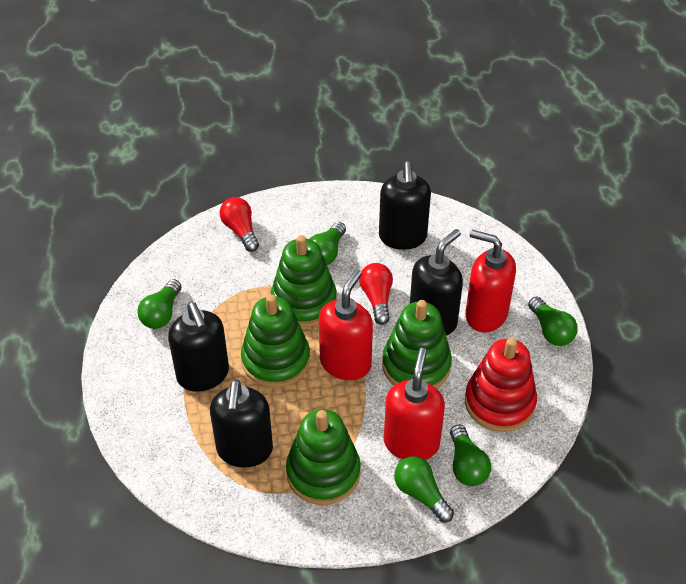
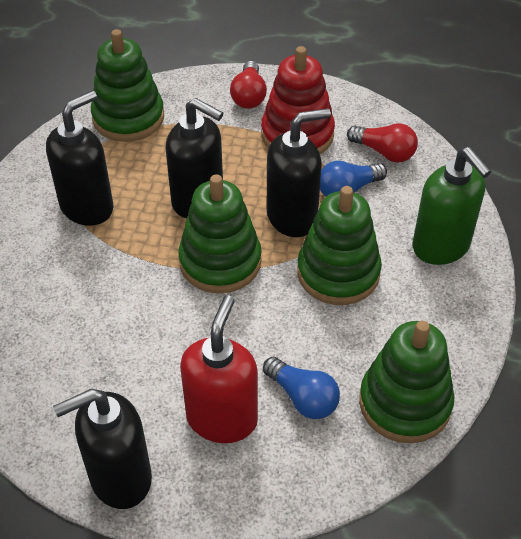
blue light bulb: none = 0 -> [263,357,340,419] [320,161,387,197] = 2
green light bulb: [137,279,182,329] [310,222,346,265] [394,456,454,522] [450,424,491,486] [528,296,578,346] = 5 -> none = 0
green soap dispenser: none = 0 -> [413,147,492,265] = 1
red soap dispenser: [319,270,373,380] [384,348,445,460] [465,230,516,333] = 3 -> [180,295,258,443] = 1

